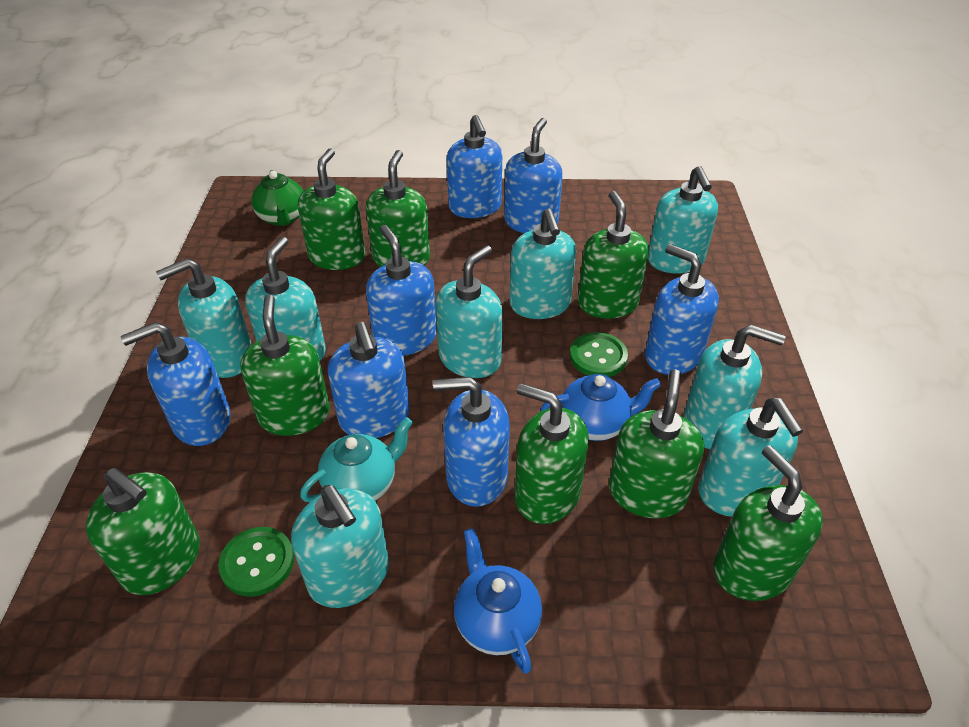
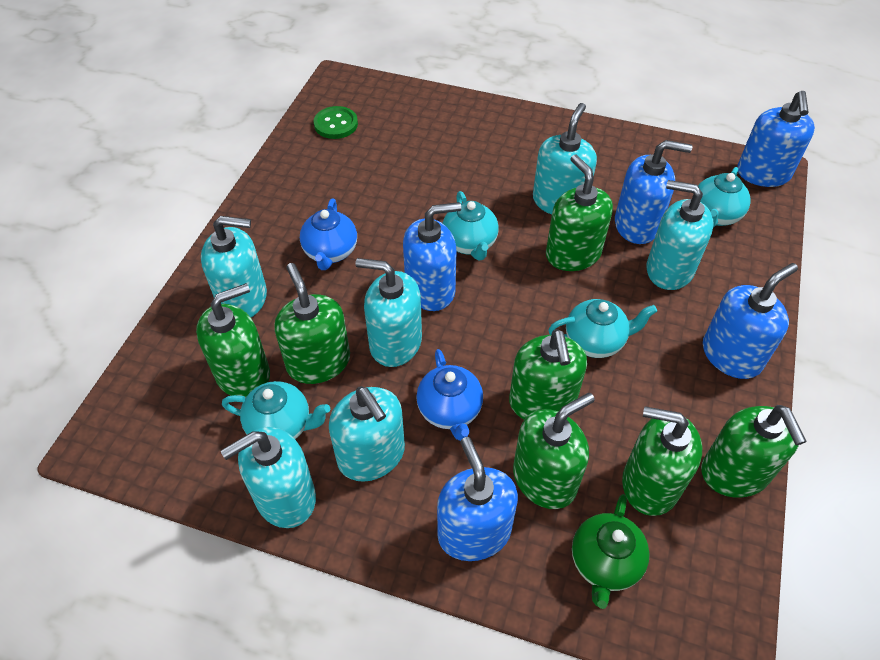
blue soap dispenser: [121,322,231,446] [328,322,410,438] [366,225,437,356] [433,377,510,507] [447,115,502,218] [504,118,563,233] [645,244,719,375] = 7 -> [403,202,461,311] [437,437,518,561] [615,140,692,244] [703,263,798,379] [737,91,815,187] = 5
green button: [218,527,294,597] [570,332,628,377] = 2 -> [314,106,358,139] = 1
green soap dispenser: [86,468,200,595] [240,295,330,436] [298,148,365,270] [366,150,430,267] [515,383,589,524] [578,191,649,319] [609,369,704,518] [713,445,823,601] = 8 -> [196,283,270,398] [274,263,350,384] [509,329,587,419] [513,393,595,509] [546,155,613,271] [622,406,702,516] [701,405,807,498] = 7
turquoise soap dispenser: [156,258,252,378] [245,237,326,361] [291,485,389,608] [436,245,503,378] [509,208,576,319] [648,166,718,274] [684,325,786,449] [698,398,803,517] = 8 -> [201,216,267,317] [221,427,316,528] [329,386,405,482] [355,258,422,367] [533,103,597,214] [647,180,714,290] = 6
turquoise teapot: [300,417,413,502] = 1 -> [222,381,330,439] [443,191,499,260] [548,299,657,358] [698,167,751,228] = 4

